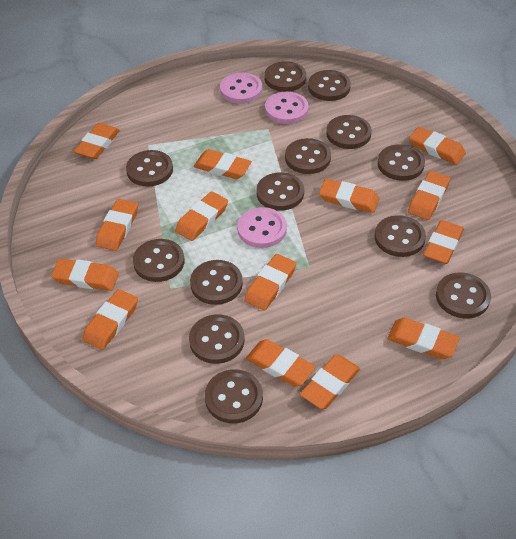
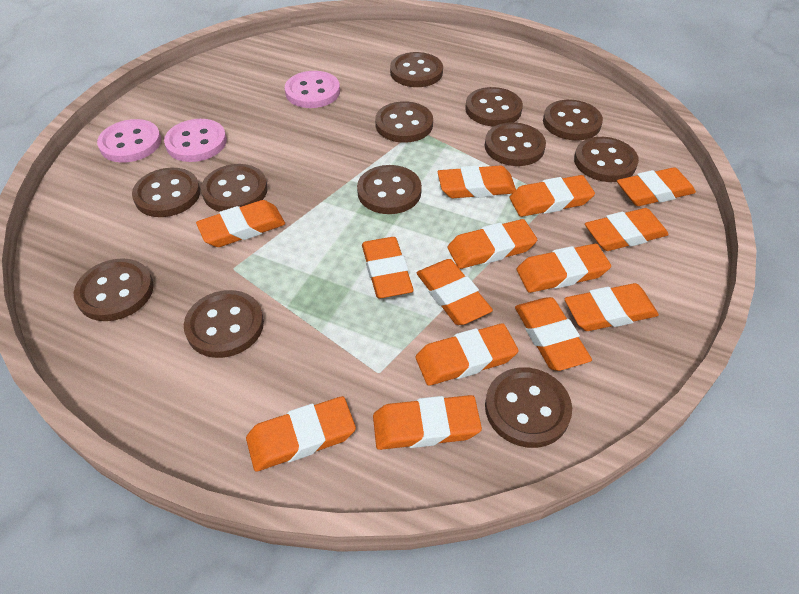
brown button: [126,150,173,187] [133,239,185,282] [189,314,244,364] [190,260,243,305] [205,369,263,424] [256,172,304,211] [264,61,306,92] [285,138,331,174] [308,70,351,101] [326,115,372,149] [375,215,426,257] [378,144,425,181] [436,272,491,318] = 13 -> [74,258,154,321] [132,168,200,217] [184,290,264,358] [201,164,268,212] [357,165,422,214] [375,101,433,143] [390,52,443,87] [465,87,523,126] [485,122,546,166] [485,367,572,448] [543,100,603,141] [574,137,639,182] = 12

